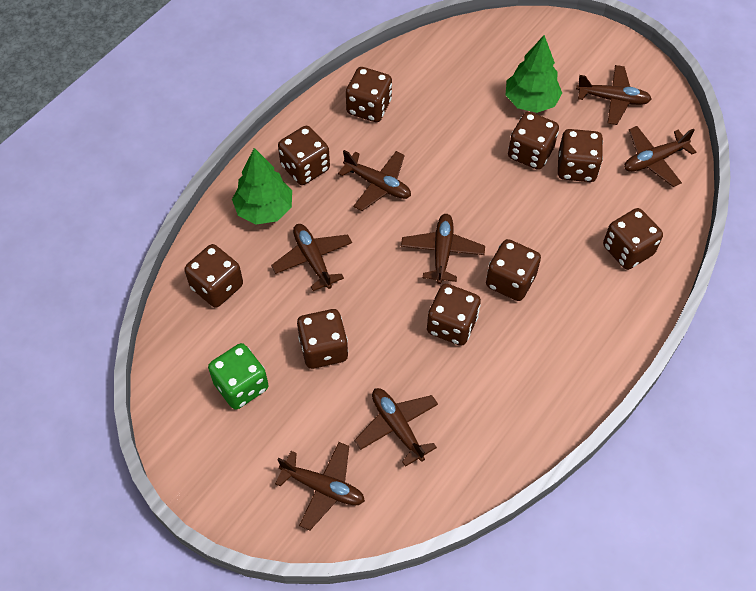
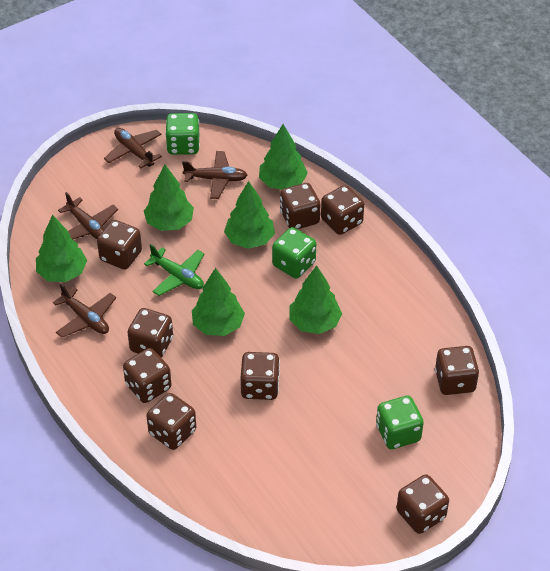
brown plane: [271,224,352,291] [275,442,365,530] [338,150,411,211] [354,388,438,467] [401,214,485,284] [576,65,652,125] [624,126,696,187] = 7 -> [53,283,116,338] [58,192,118,239] [104,128,162,169] [182,151,247,199] = 4
green dice: [208,343,268,410] = 1 -> [165,113,200,155] [272,227,316,278] [376,396,424,449] = 3
green plane: none = 0 -> [144,244,204,296] = 1
green tree: [232,148,292,225] [506,35,562,113] = 2 -> [36,215,87,282] [144,165,194,231] [192,268,245,336] [224,181,275,249] [259,124,308,189] [289,265,342,334] = 6

